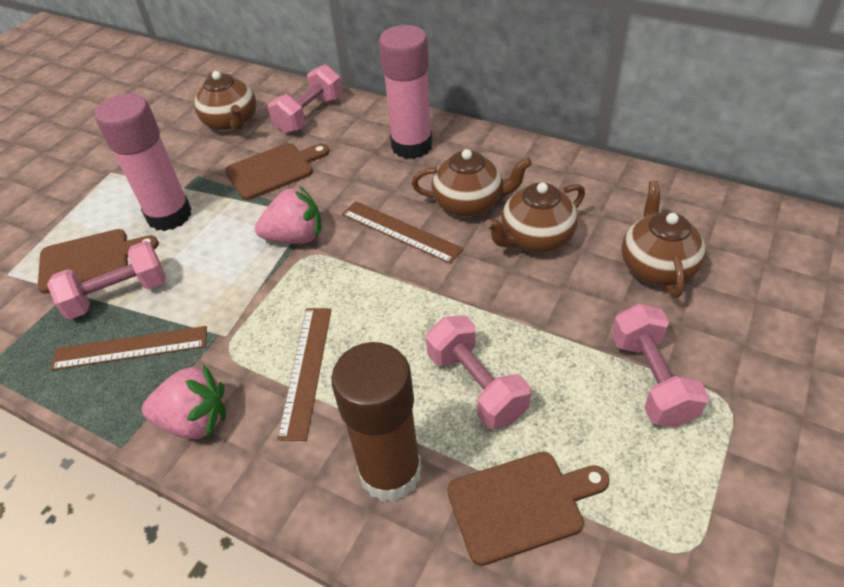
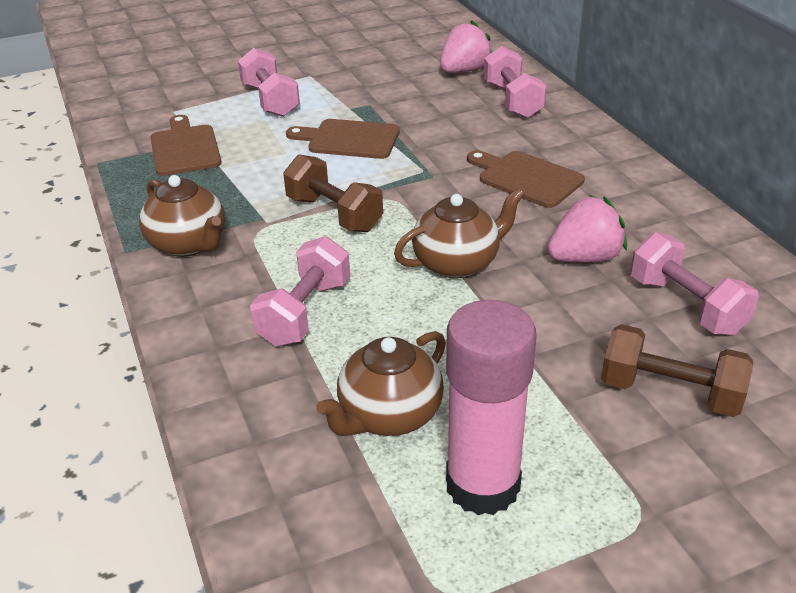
brown dumbbell: none = 0 -> [283,154,383,232] [601,324,753,417] = 2
brown glue stick: [331,342,422,502] = 1 -> none = 0
brown ruler: [50,326,207,370] [277,308,332,441] [342,201,463,264] = 3 -> none = 0
brown teapot: [194,71,256,132] [412,149,532,217] [485,182,585,253] [622,181,706,298] = 4 -> [139,175,225,257] [316,331,446,436] [394,188,525,279] = 3
pink glue stick: [95,93,192,231] [379,25,433,159] = 2 -> [446,300,537,516] = 1

